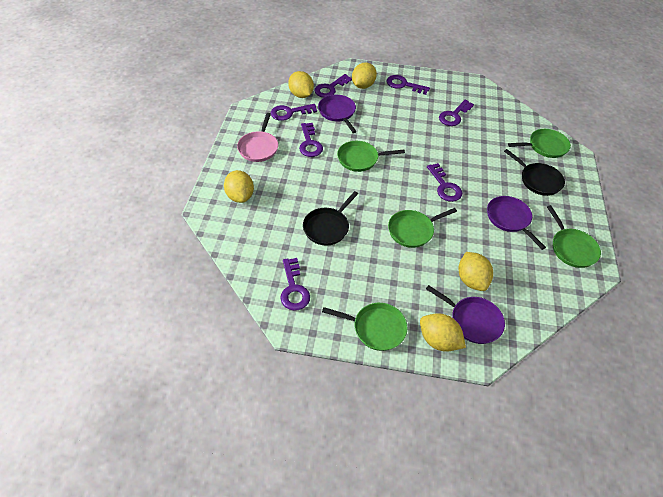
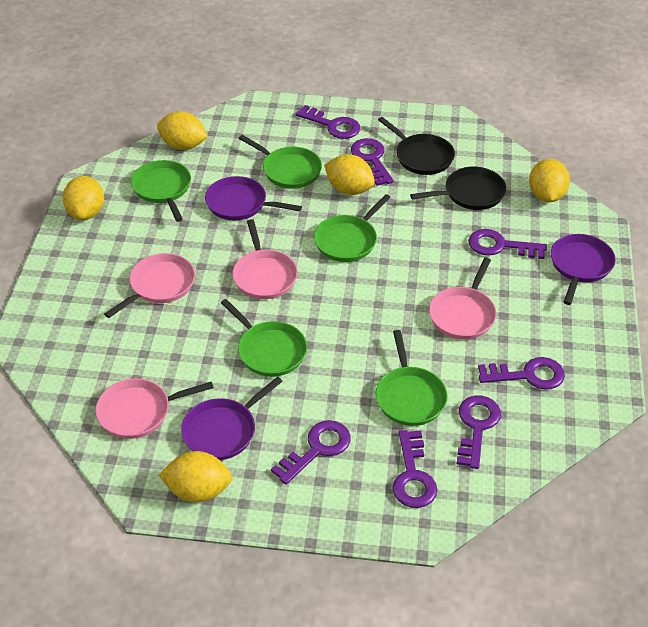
pink pan: [237,113,278,162] = 1 -> [96,379,213,439] [104,253,195,318] [232,219,298,299] [429,258,496,339] = 4

